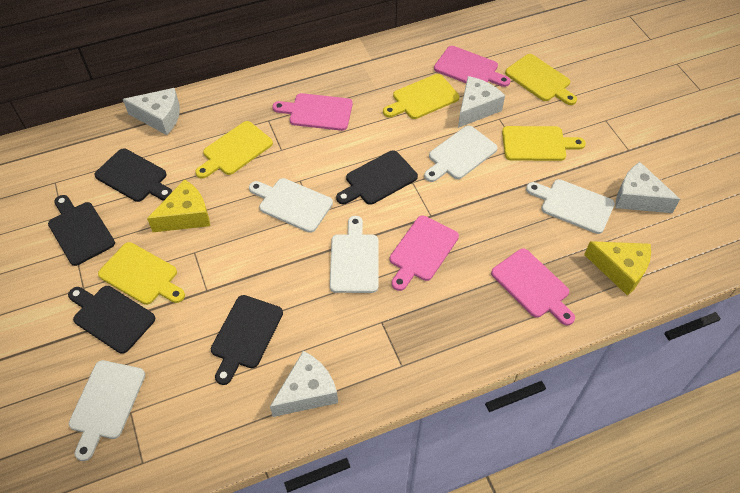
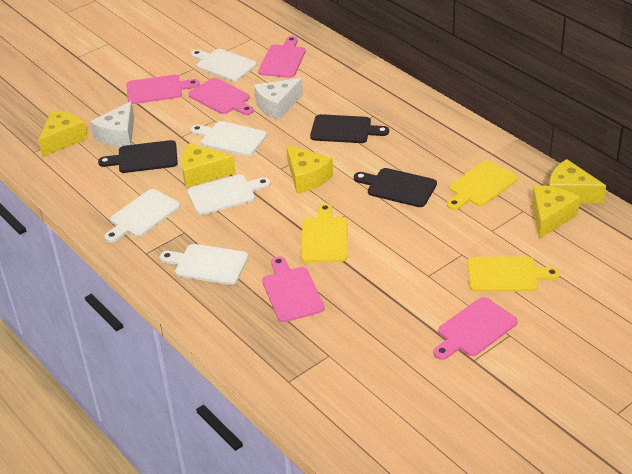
black cutting board: [48,195,115,266] [68,286,155,354] [94,148,172,202] [211,295,283,385] [336,150,418,205] = 5 -> [98,140,178,173] [310,114,389,143] [354,168,437,207] = 3
pink cutting board: [273,93,353,131] [390,216,459,291] [434,46,511,87] [491,248,575,325] = 4 -> [126,75,200,104] [188,78,254,115] [258,36,305,78] [262,256,325,322] [434,297,518,360] = 5
white cheese: [123,88,180,135] [270,351,338,417] [458,76,505,128] [615,162,680,213] = 4 -> [90,101,134,147] [254,78,303,120] = 2
yellow cheese: [147,179,210,232] [584,241,651,296] = 2 -> [38,111,88,157] [181,143,236,188] [286,145,333,194] [532,185,580,239] [549,159,606,203] = 5
yellow cutting board: [98,242,185,305] [195,121,273,179] [383,74,459,119] [502,126,586,161] [505,54,577,105] = 5 -> [301,203,347,263] [447,160,518,210] [468,256,560,292] = 3

